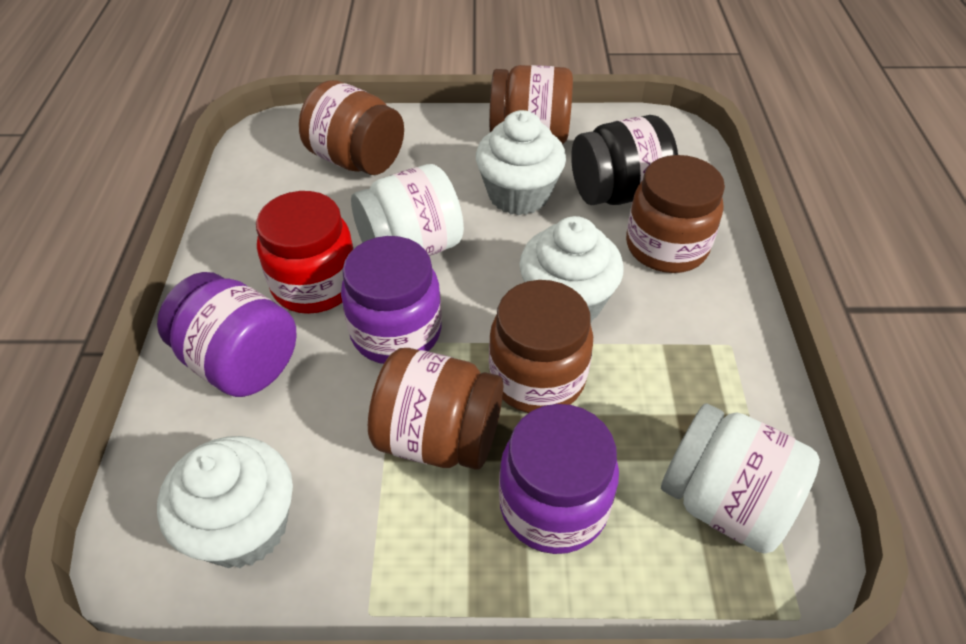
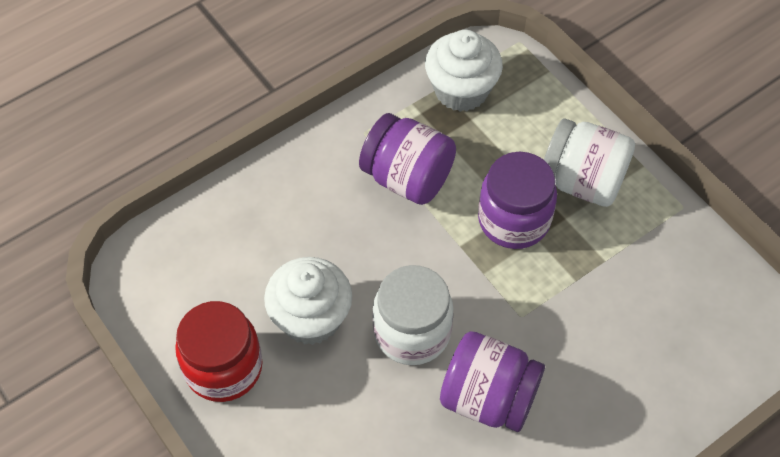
black jar: [571,115,678,205] = 1 -> none = 0
brown jar: [299,80,404,175] [368,348,503,470] [489,65,573,144] [489,280,593,413] [626,155,725,273] = 5 -> none = 0
white cupcake: [157,436,293,568] [476,110,566,215] [519,216,624,322] = 3 -> [264,257,352,345] [425,30,503,112] = 2

